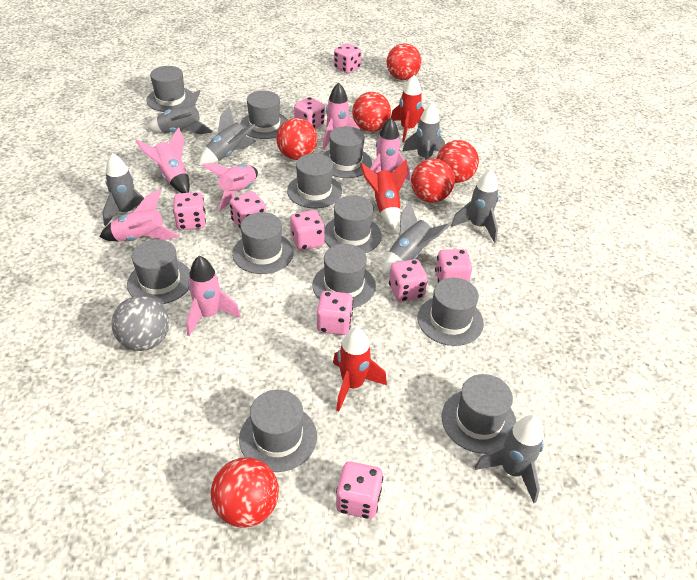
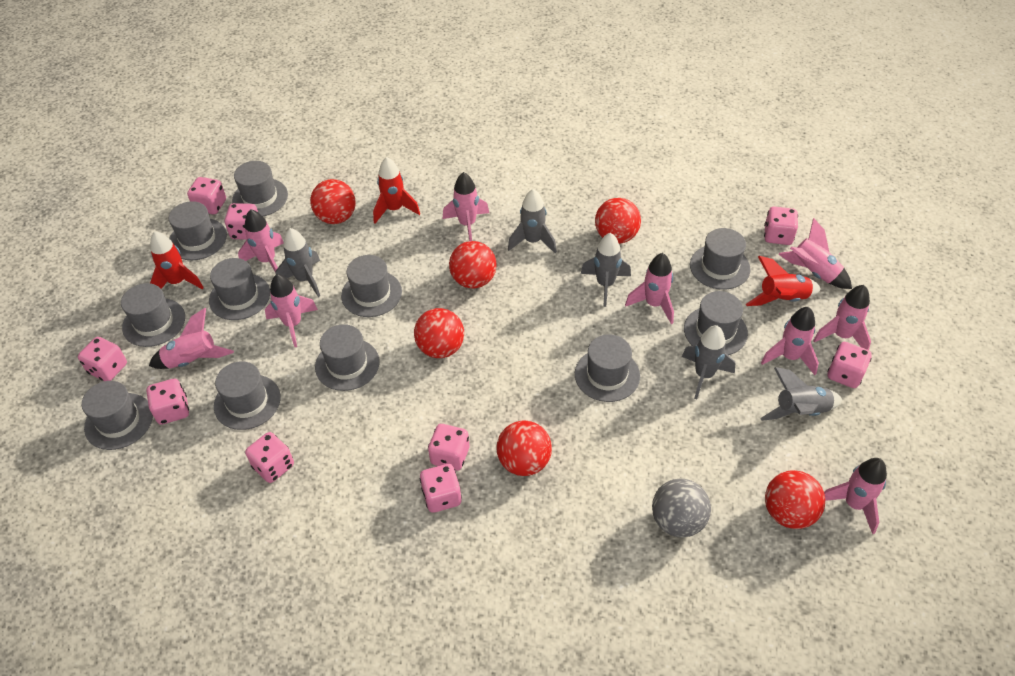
grey rocket: [102,153,144,226] [147,90,213,134] [199,107,255,166] [383,201,450,275] [402,102,445,160] [451,169,499,243] [475,415,544,503] = 7 -> [276,228,320,297] [508,189,557,253] [581,233,631,307] [682,325,735,399] [760,367,842,421] = 5
pink rocket: [99,189,180,242] [135,127,190,193] [186,256,241,336] [202,163,258,211] [323,83,360,149] [366,118,410,184] = 6 -> [149,308,234,369] [238,209,284,273] [265,274,318,347] [443,172,489,241] [625,253,674,324] [761,307,819,375] [779,218,852,289] [813,285,871,350] [824,458,887,534] = 9

